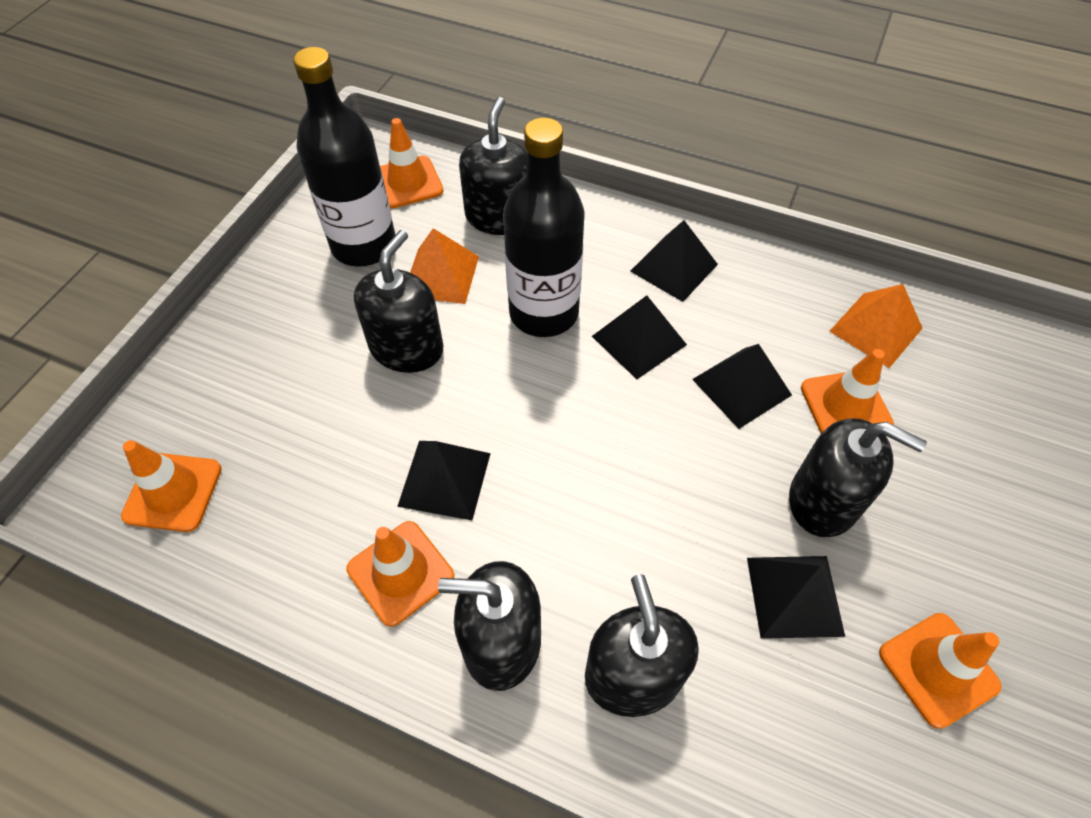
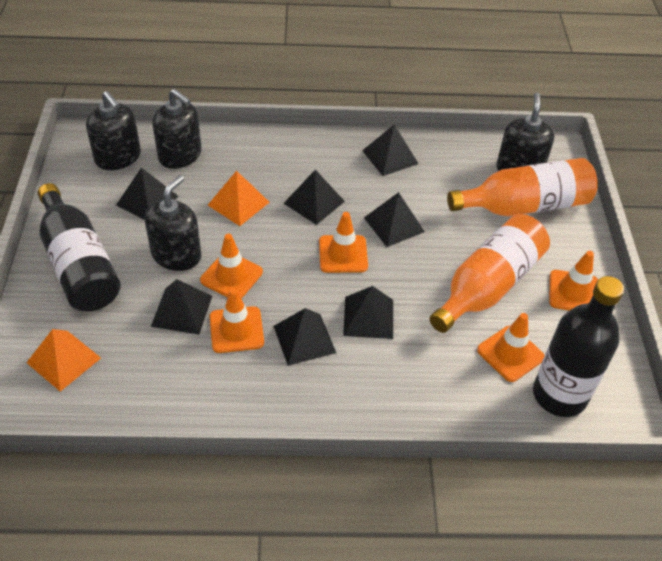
black pyramid: [397,441,491,520] [592,295,687,379] [630,220,718,302] [692,344,792,429] [747,556,845,639] = 5 -> [116,168,179,220] [151,279,212,334] [273,308,336,366] [283,170,345,225] [343,286,393,339] [362,124,419,176] [364,192,425,247] = 7
black soap dispenser: [354,230,443,373] [438,561,541,691] [459,97,528,235] [585,574,699,717] [789,418,927,537] = 5 -> [86,91,141,170] [145,175,201,271] [152,89,202,169] [496,92,554,171] = 4
orange bottle: none = 0 -> [430,214,550,333] [447,158,598,216] = 2

